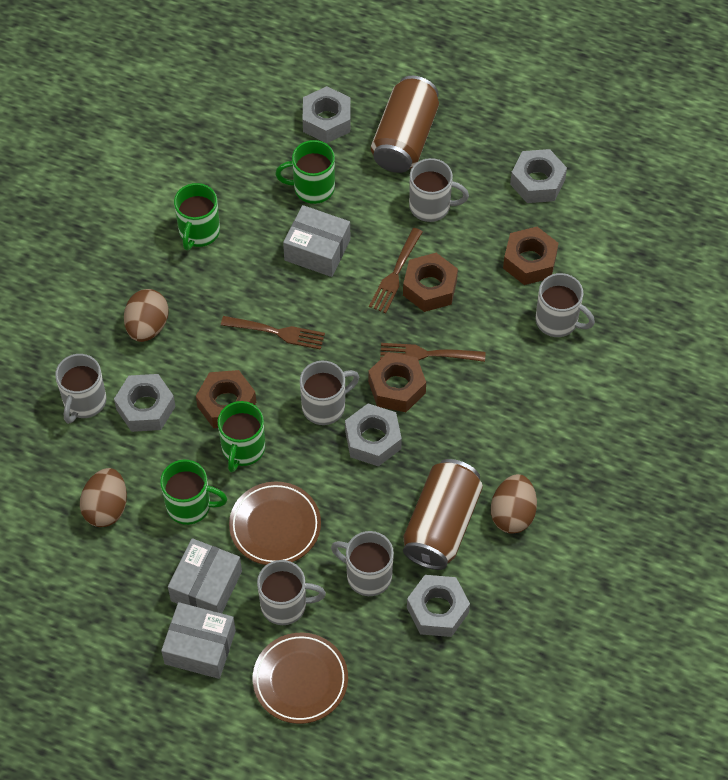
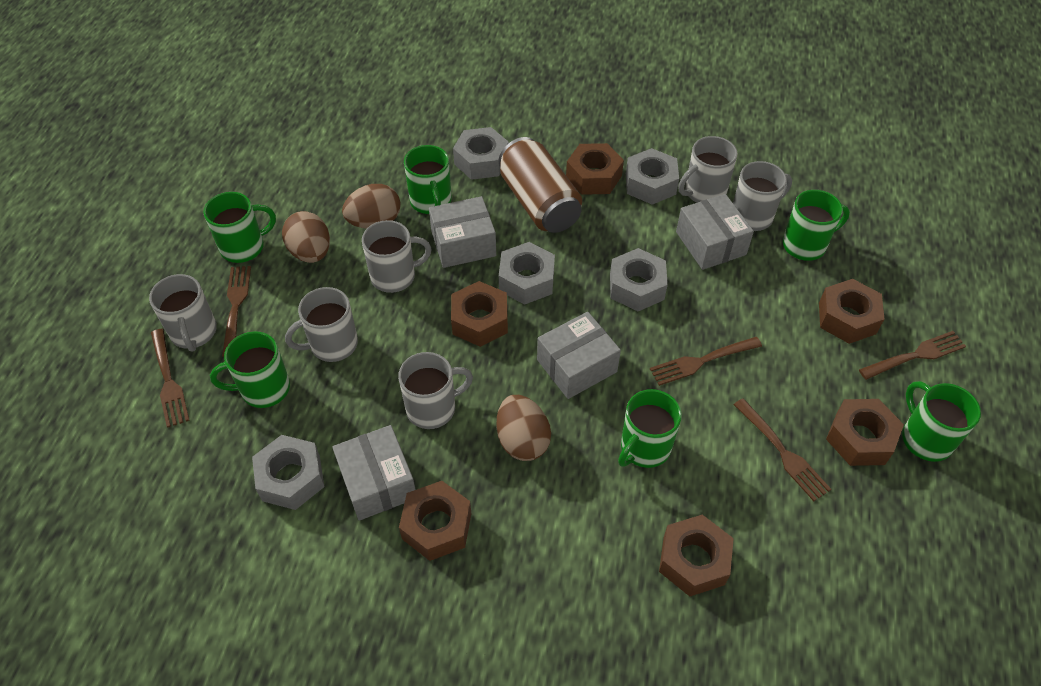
brown can: [371,76,439,173] [403,459,483,570] = 2 -> [499,137,582,233] = 1
brown fork: [221,316,325,350] [369,228,423,313] [380,343,485,362] = 3 -> [151,329,190,428] [222,266,251,357] [650,337,762,386] [734,399,831,501] [859,331,966,380] = 5
brown nut: [196,370,256,428] [368,352,426,412] [403,253,458,312] [503,227,559,285] = 4 -> [399,481,471,561] [451,281,508,347] [566,143,624,195] [659,515,734,597] [819,279,884,344] [826,399,904,466] = 6
brown plate: [229,482,321,565] [253,633,348,724] = 2 -> none = 0
green mug: [160,460,227,525] [174,183,220,250] [218,401,265,472] [275,140,335,204] = 4 -> [203,192,276,263] [210,331,290,408] [404,145,452,214] [618,389,682,468] [782,190,850,261] [902,381,981,462] = 6
grey box: [161,602,236,679] [168,538,242,613] [283,205,350,277] = 3 -> [332,425,416,521] [429,196,496,268] [537,312,621,399] [676,194,754,270] = 4

